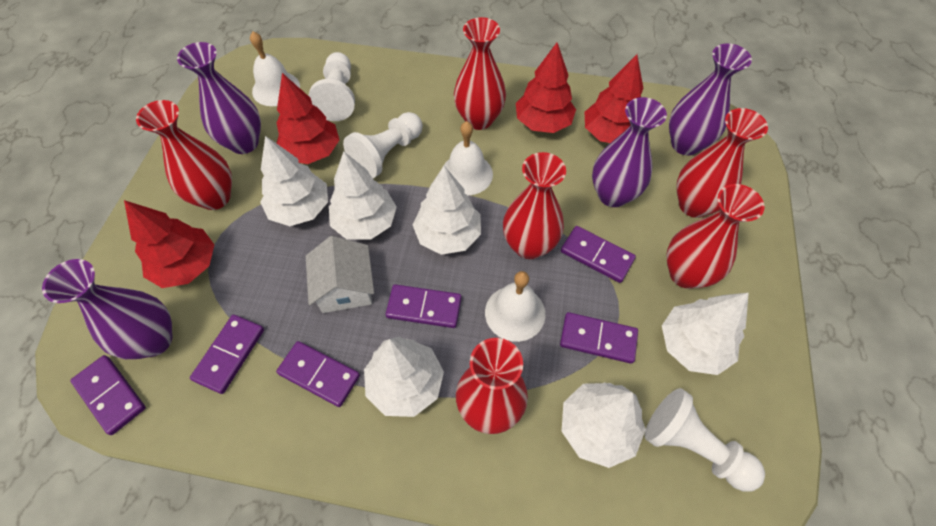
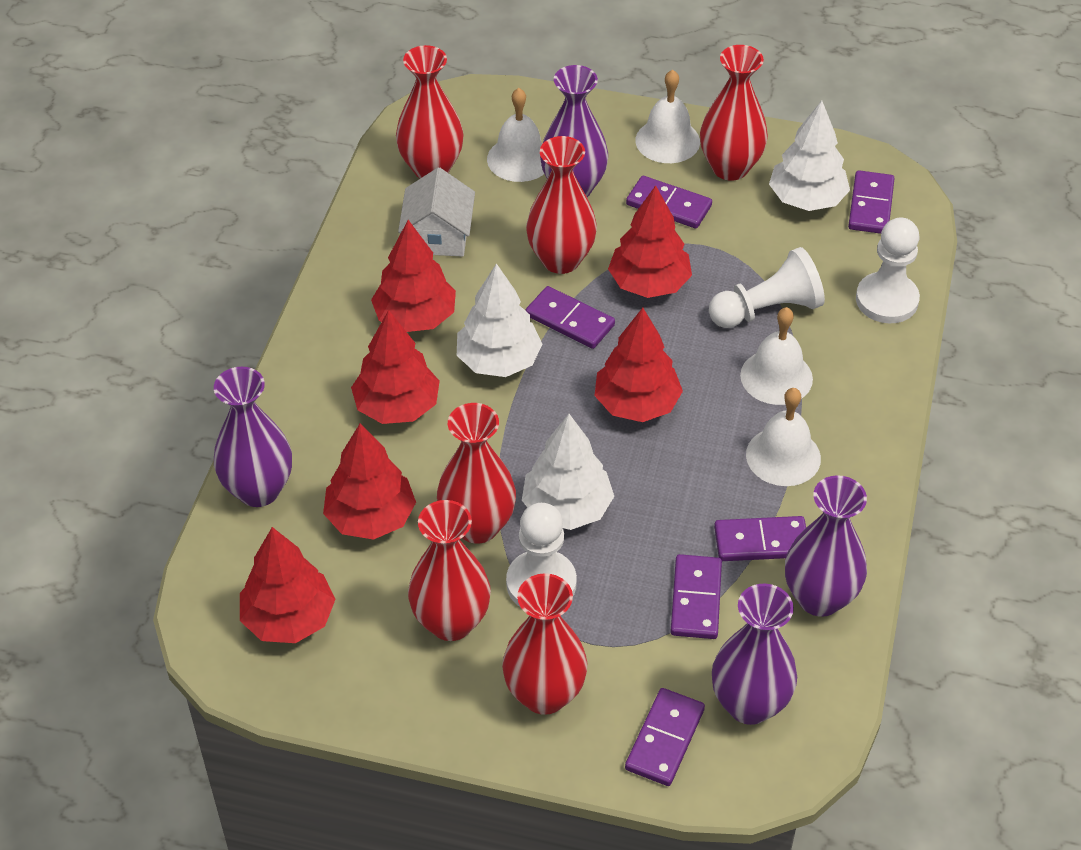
red tree: [124,200,214,288] [276,73,339,164] [516,43,576,133] [585,54,643,143] = 4 -> [240,527,336,643] [323,424,416,540] [351,310,440,424] [371,220,456,332] [594,308,683,422] [608,185,692,298] = 6
white bell: [250,31,300,106] [442,121,493,196] [485,271,545,342] = 3 -> [487,88,544,182] [635,70,700,163] [740,307,813,405] [746,388,821,486] = 4
white tree: [260,136,328,226] [329,151,397,240] [364,337,444,417] [413,166,481,255] [562,382,646,468] [662,293,749,375] = 6 -> [457,263,543,377] [522,414,614,530] [769,101,850,211] = 3

